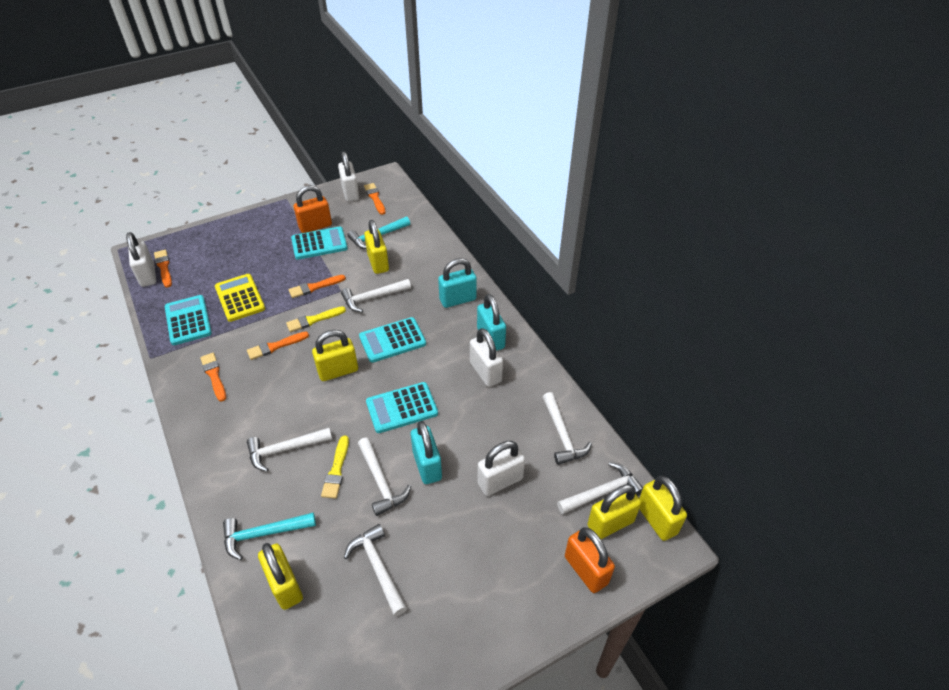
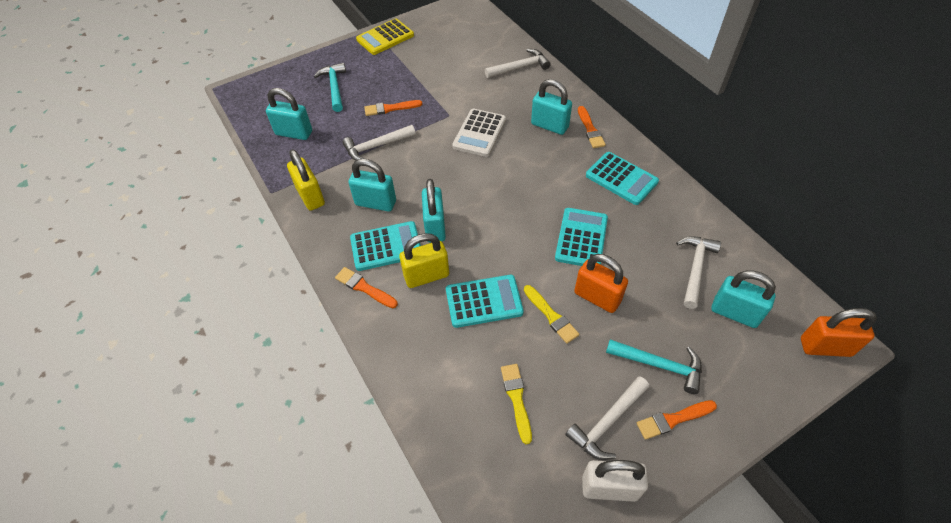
orange brush: [154,250,172,288] [200,353,226,402] [247,331,309,360] [289,275,346,298] [364,183,386,215] = 5 -> [335,267,398,308] [364,100,422,116] [578,106,606,148] [637,400,717,440] = 4
turquoise padlock: [411,421,442,484] [438,258,477,308] [477,294,506,350] = 3 -> [266,88,312,140] [348,159,396,212] [422,179,446,243] [531,79,572,135] [711,271,776,328] = 5
white calculator: none = 0 -> [452,109,506,157] = 1
white hammer: [247,428,332,472] [341,279,411,312] [344,524,407,616] [358,438,411,516] [543,392,592,465] [557,462,643,514] = 6 -> [342,125,416,161] [485,49,551,78] [565,376,649,460] [676,236,721,309] = 4
white padlock: [126,232,156,287] [338,151,359,202] [470,328,503,387] [478,441,525,496] = 4 -> [582,460,648,502] = 1
yellow padlock: [258,543,303,610] [312,330,358,381] [364,220,389,274] [587,484,641,539] [639,476,687,541] = 5 -> [287,149,325,211] [399,233,449,288] = 2

